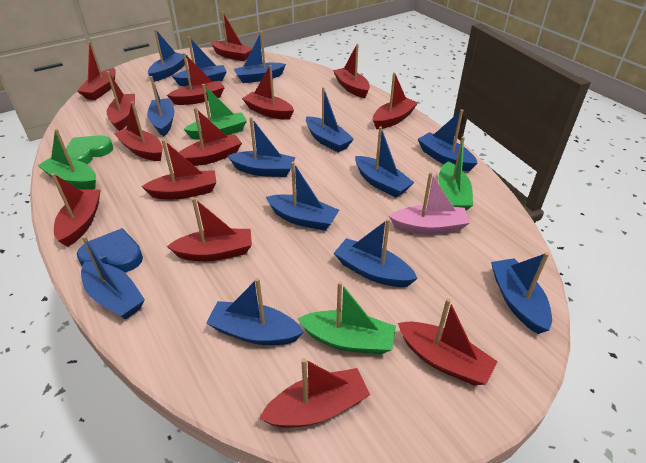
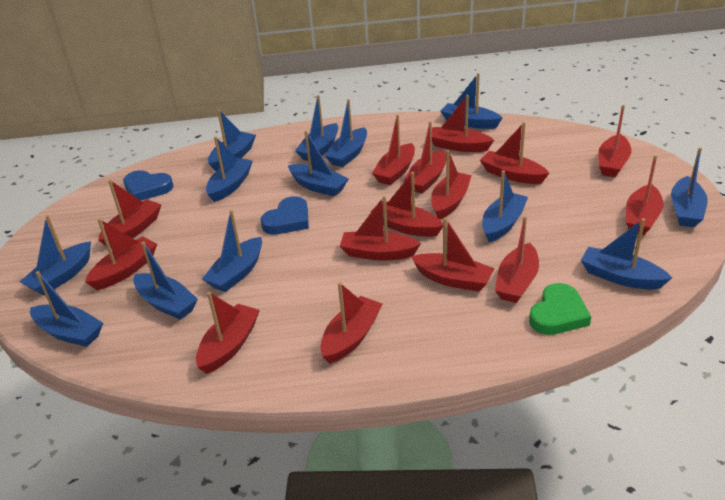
blue heart: [77,228,143,272] = 1 -> [123,170,174,201] [261,196,309,235] = 2
green boat: [37,129,96,190] [183,84,247,140] [297,281,396,354] [438,136,473,210] = 4 -> none = 0
pink boat: [389,172,470,234] = 1 -> none = 0
red boat: [51,173,101,247] [77,41,116,100] [107,71,135,131] [114,101,163,161] [142,139,216,199] [167,53,225,105] [167,197,252,261] [179,107,242,166] [210,11,252,61] [242,65,294,120] [259,358,370,428] [333,44,370,98] [373,72,418,129] [398,298,498,385] = 14 -> [85,218,157,290] [98,180,161,247] [196,292,260,374] [320,282,383,364] [340,196,421,261] [370,172,443,237] [372,114,415,185] [404,121,446,193] [411,217,495,292] [431,150,471,219] [432,95,494,152] [480,122,549,184] [495,216,539,303] [598,105,631,177] [626,155,663,235] = 15

